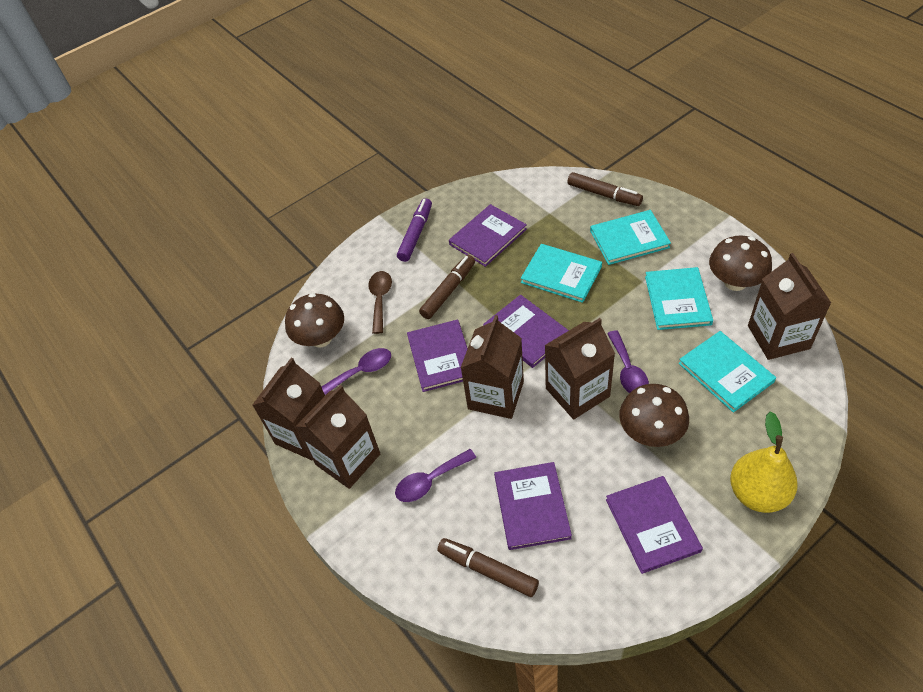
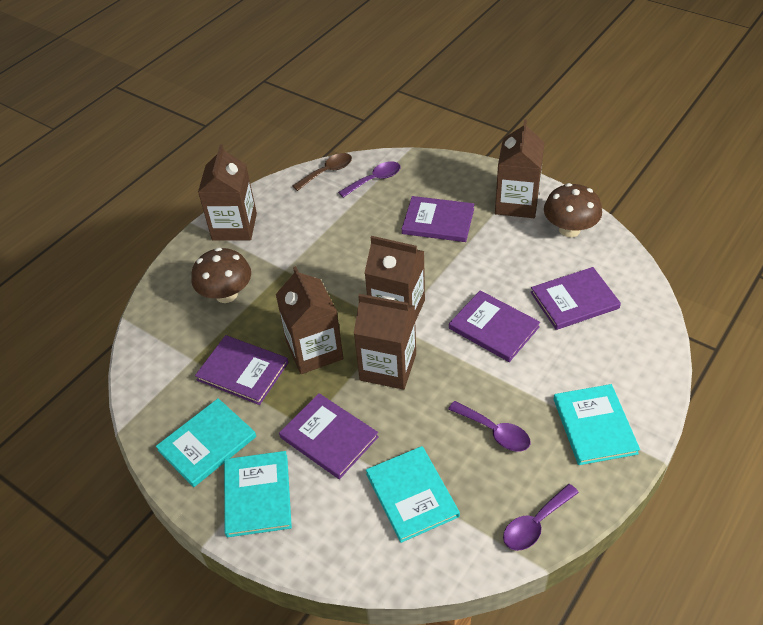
brown marker: [419,255,475,319] [437,538,539,597] [568,172,643,206] = 3 -> none = 0
brown mushroom: [285,293,344,347] [619,384,689,447] [709,235,772,291] = 3 -> [191,247,251,303] [544,183,602,237] = 2
purple marker: [397,198,432,262] = 1 -> none = 0
yellow pear: [730,412,798,513] = 1 -> none = 0

